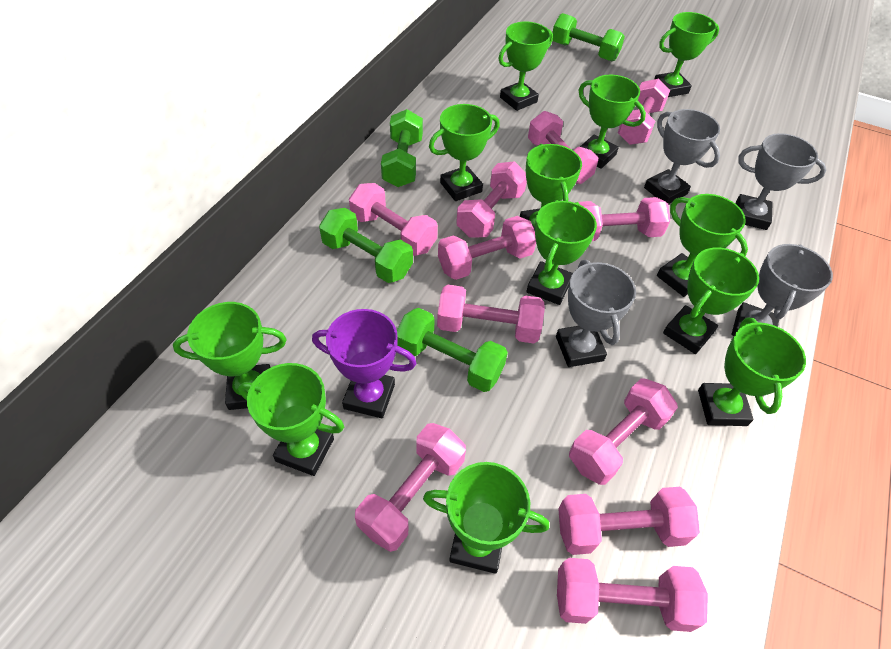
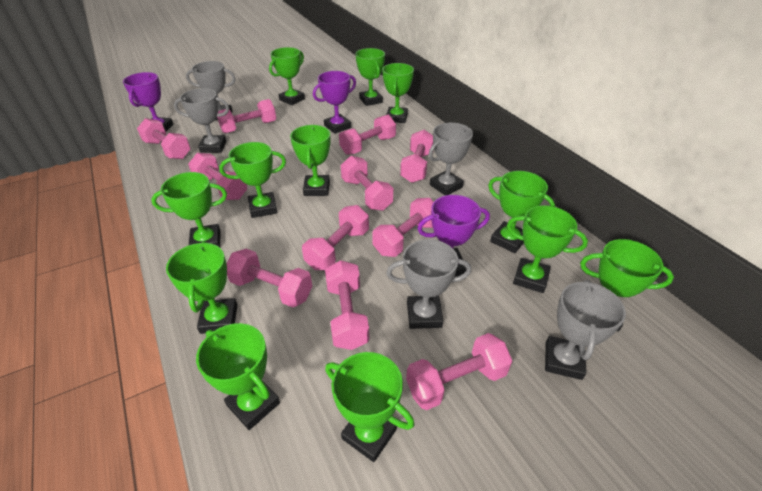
green dumbbell: [319,208,413,283] [381,109,423,187] [397,308,508,392] [553,13,625,61] = 4 -> none = 0
grey trophy: [556,260,636,367] [644,109,720,204] [732,244,833,336] [736,133,827,230] = 4 -> [174,88,229,153] [186,61,236,120] [386,239,471,329] [429,123,473,196] [545,280,626,380] = 5
purple trophy: [312,309,417,418] = 1 -> [123,72,173,132] [313,71,356,134] [417,195,490,277] = 3

